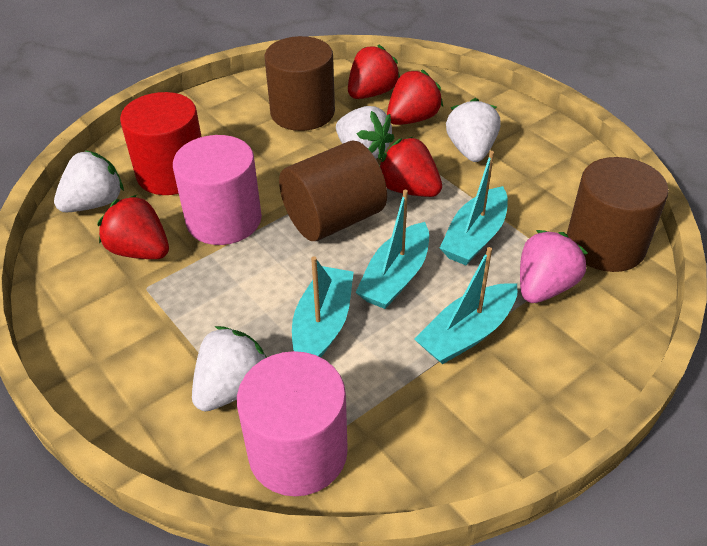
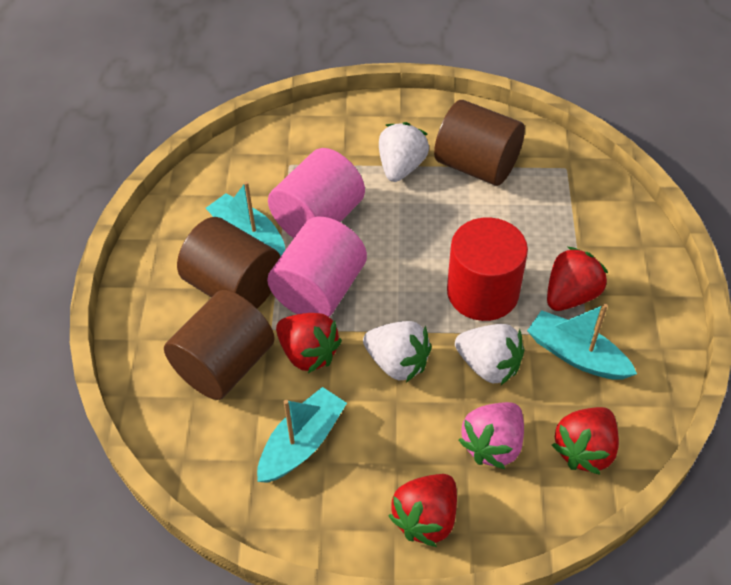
turquoise boat: [292,256,354,357] [355,190,429,309] [415,247,517,364] [440,151,508,265] = 4 -> [206,181,285,256] [257,387,347,483] [527,304,637,380] = 3
white strawberry: [54,150,124,212] [192,326,267,412] [336,106,395,160] [446,98,500,162] = 4 -> [363,321,432,382] [379,122,429,182] [455,324,524,385] = 3

